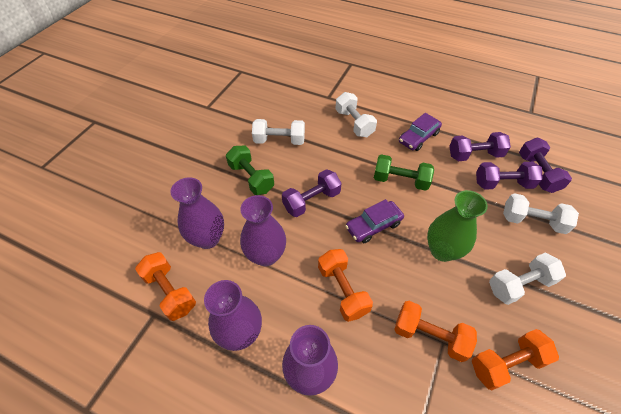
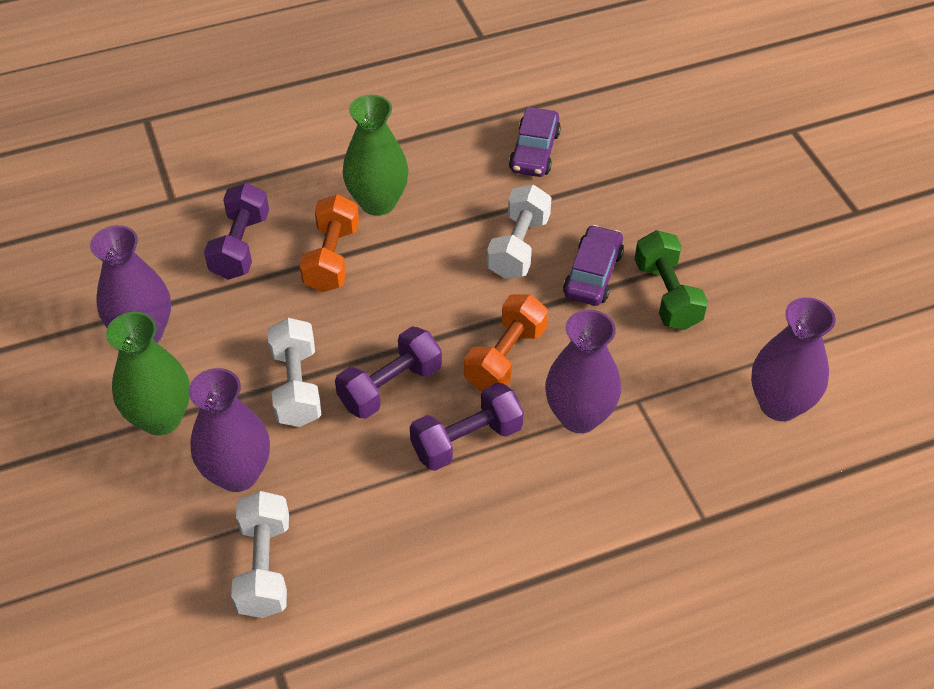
green dumbbell: [226,146,274,195] [374,154,434,191] = 2 -> [634,230,708,330] = 1
green vase: [427,190,488,262] = 1 -> [106,312,190,436] [343,95,409,216] = 2
orange dumbbell: [135,252,196,321] [318,249,373,322] [394,301,477,362] [472,329,559,390] = 4 -> [300,194,359,292] [464,294,548,392] = 2
purple dumbbell: [282,169,342,217] [449,132,511,161] [476,162,543,189] [519,138,572,193] = 4 -> [204,183,269,280] [335,326,442,419] [410,382,524,471] = 3
white dumbbell: [252,119,305,145] [336,92,377,137] [489,253,566,305] [503,193,579,234] = 4 -> [231,491,289,618] [267,318,321,427] [487,185,552,279] = 3

